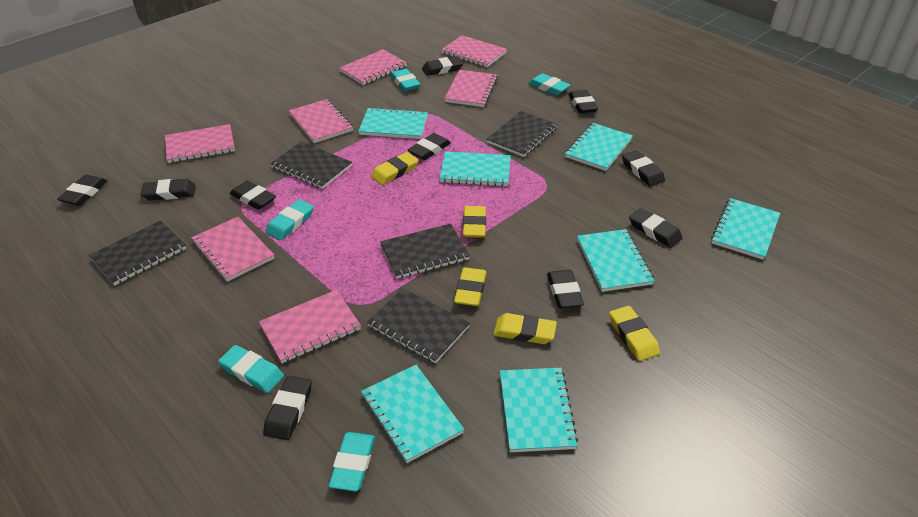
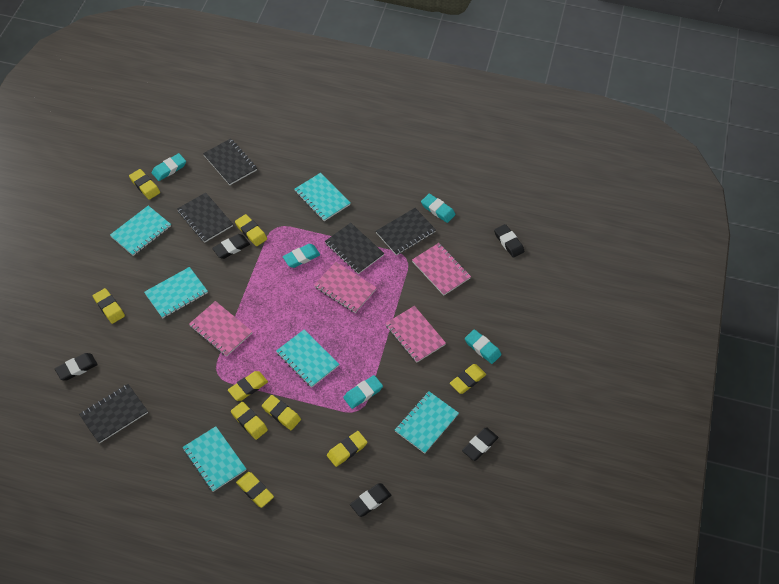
black eraser: [57,175,107,205] [141,179,195,201] [230,180,276,210] [263,376,312,440] [408,133,451,160] [422,56,463,76] [547,270,584,308] [569,90,598,113] [622,150,665,186] [629,208,683,248] = 10 -> [55,353,98,381] [212,234,250,259] [350,483,391,517] [462,427,499,461] [494,224,524,258] = 5
pink notebook: [165,124,235,163] [191,217,275,282] [259,290,361,363] [289,99,353,143] [339,49,407,85] [441,35,507,67] [444,70,498,107] = 7 -> [189,301,253,357] [314,262,377,313] [385,306,446,363] [412,243,471,296] = 4
turquoise notebook: [358,107,428,139] [361,365,464,463] [439,151,511,186] [500,368,578,452] [565,123,633,171] [577,229,655,292] [711,198,780,260] = 7 -> [110,205,171,256] [144,267,208,318] [182,426,246,492] [276,330,339,388] [294,173,350,221] [395,391,459,454] = 6
yellow eraser: [371,152,419,185] [454,267,487,306] [463,206,486,238] [493,313,557,344] [609,306,660,361] = 5 -> [93,288,125,324] [129,169,160,200] [228,371,268,401] [231,402,268,440] [235,214,267,246] [236,472,274,508] [262,395,301,430] [327,431,367,467] [450,364,486,394] = 9

